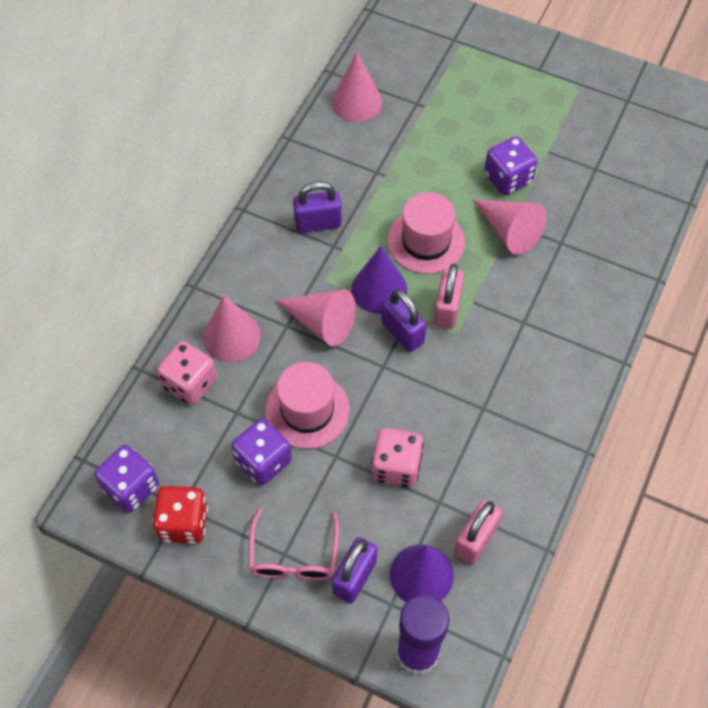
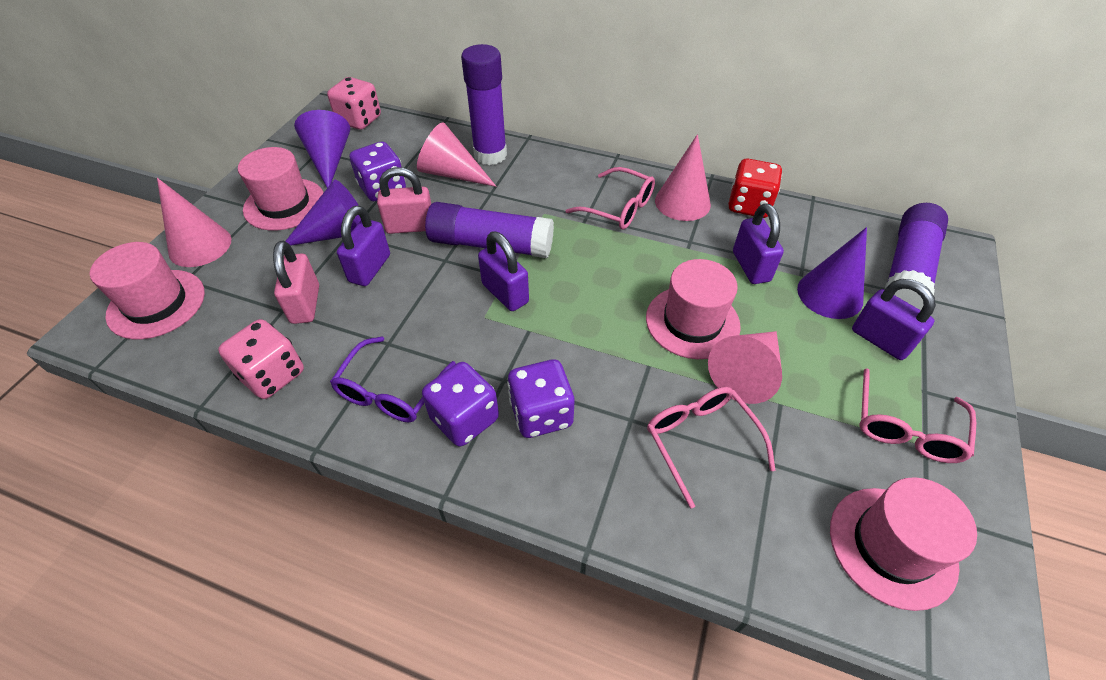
pink glasses: [248,509,339,580] = 1 -> [566,167,655,229] [647,387,776,508] [859,368,976,463] = 3
pink hat: [265,362,350,449] [387,192,465,274] = 2 -> [90,242,205,339] [238,147,324,231] [646,259,741,359] [830,477,977,611] = 4
purple cone: [351,246,407,314] [390,544,454,602] = 2 -> [285,179,361,246] [294,110,350,188] [797,227,867,319] = 3
purple glasses: none = 0 -> [330,337,456,422] = 1
purple glue stick: [396,594,449,675] = 1 -> [425,202,554,258] [461,44,507,165] [884,203,948,310] = 3
purple padlock: [293,182,342,233] [332,537,377,603] [381,289,427,352] = 3 -> [337,205,390,286] [478,232,529,311] [733,203,784,284] [852,279,936,360] = 4

